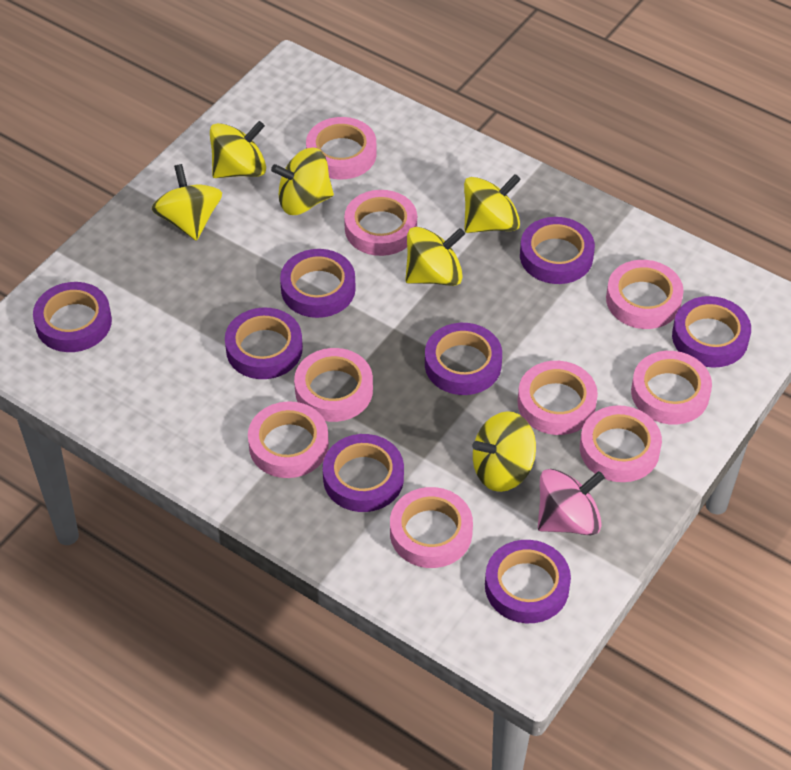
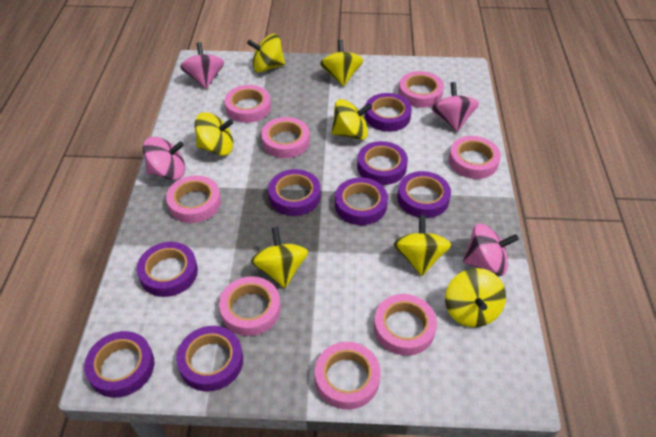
pink spinning top: [538,469,605,535] = 1 -> [143,137,185,180] [180,42,224,89] [432,82,479,132] [463,223,519,276] = 4
pink tape: [248,401,329,478] [294,348,373,422] [306,117,377,180] [344,190,417,256] [390,487,473,568] [518,361,598,435] [580,405,662,482] [606,260,683,329] [631,351,712,425] = 9 -> [166,175,221,223] [219,276,281,336] [224,85,271,123] [261,117,310,158] [314,342,381,410] [374,294,437,356] [398,71,444,108] [449,136,501,179] = 8
yellow spinning top: [152,164,222,241] [210,121,266,178] [271,147,334,215] [405,227,465,286] [464,174,521,233] [472,411,536,492] = 6 -> [194,112,234,156] [247,34,285,72] [251,227,308,288] [320,40,363,86] [331,99,372,140] [394,215,451,276] [445,268,506,327] = 7

